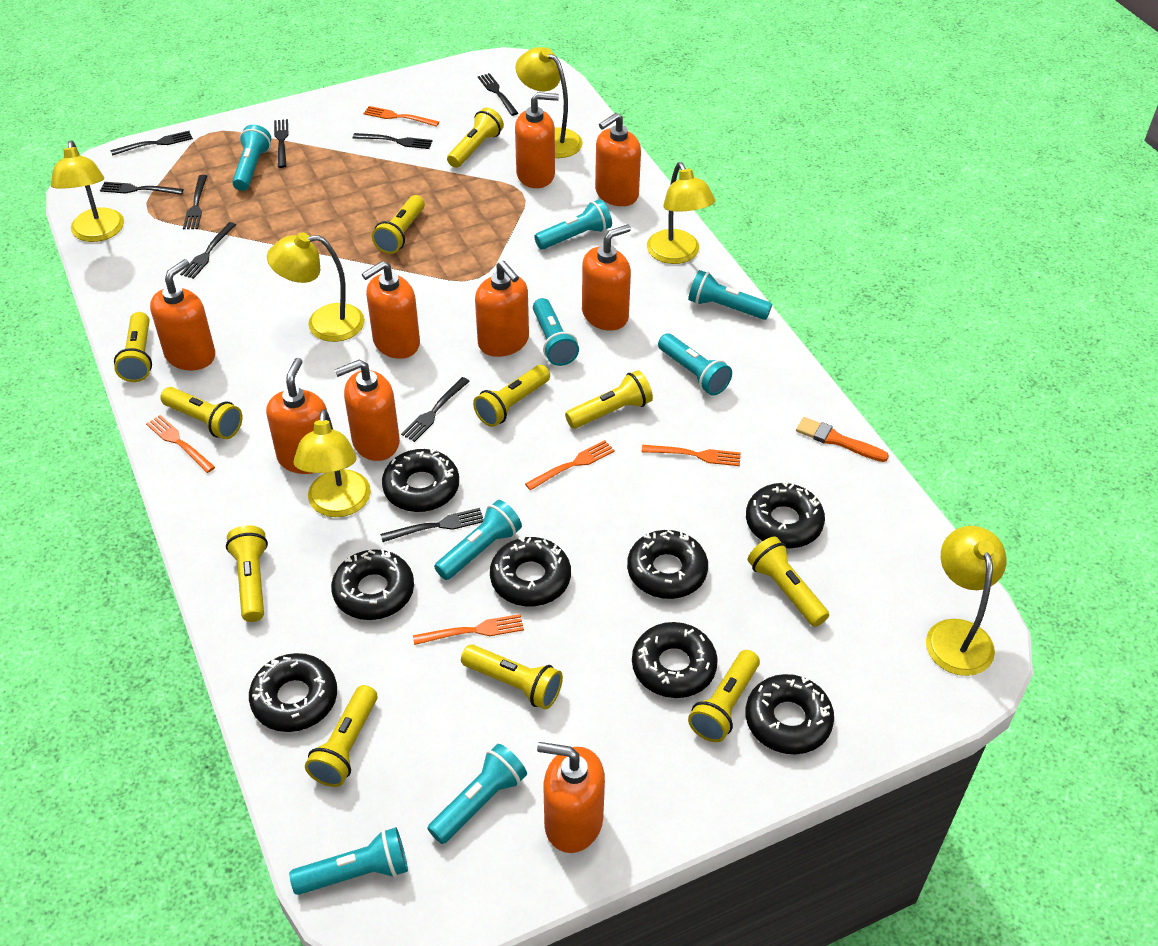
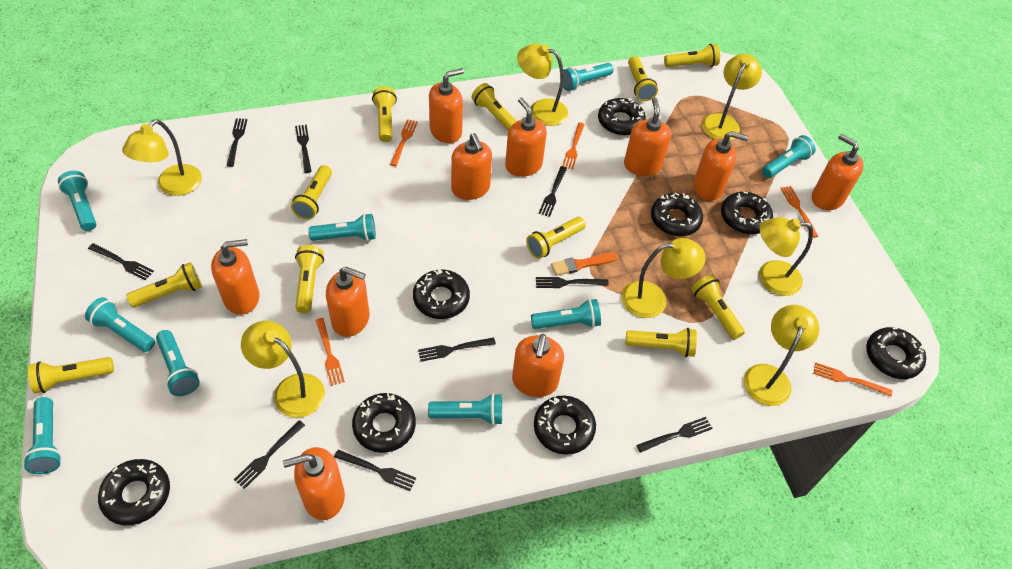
orange soap dispenser: [150,259,215,370] [266,358,327,474] [335,360,400,461] [362,261,420,359] [475,261,529,357] [515,92,559,188] [537,742,605,853] [582,224,631,331] [595,113,641,206] = 9 -> [211,239,259,315] [283,447,345,520] [326,267,370,337] [429,68,464,143] [451,133,492,200] [505,98,547,177] [512,334,564,397] [624,97,671,176] [693,131,749,201] [812,134,864,210] = 10
turquoise flashlight: [232,125,271,191] [289,827,408,895] [427,744,527,844] [434,500,522,580] [533,298,579,366] [534,199,612,250] [658,333,732,396] [688,270,772,320] = 8 -> [23,397,62,474] [58,171,96,231] [85,297,155,352] [156,330,200,396] [308,213,376,241] [428,393,502,425] [531,299,601,329] [563,63,614,91] [762,135,815,178] = 9
yellow lamp: [51,140,124,242] [267,232,365,342] [294,409,371,517] [516,47,583,158] [647,162,715,264] [926,526,1006,676] = 6 -> [122,119,202,196] [241,321,325,418] [517,44,568,126] [622,238,706,318] [702,54,762,140] [744,305,819,406] [759,217,813,296] = 7

